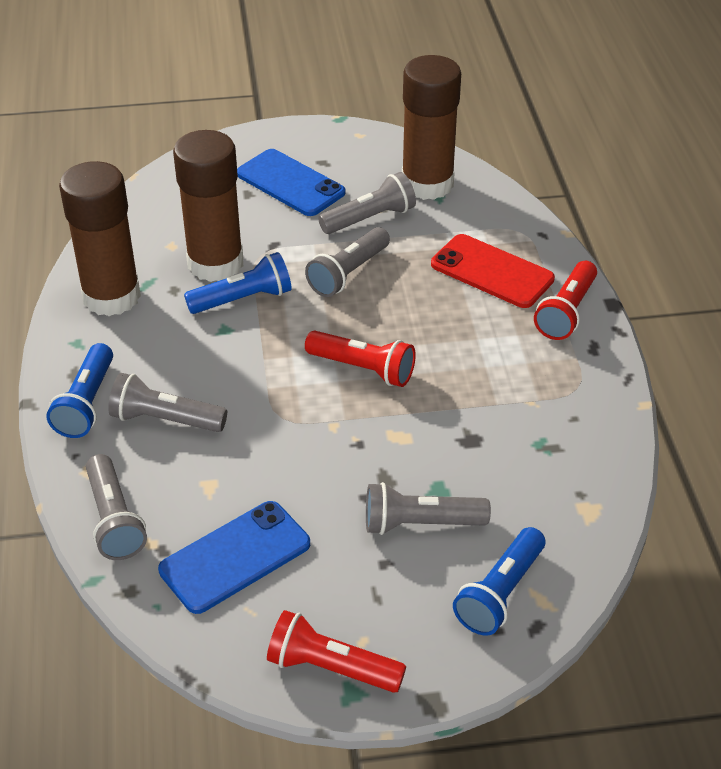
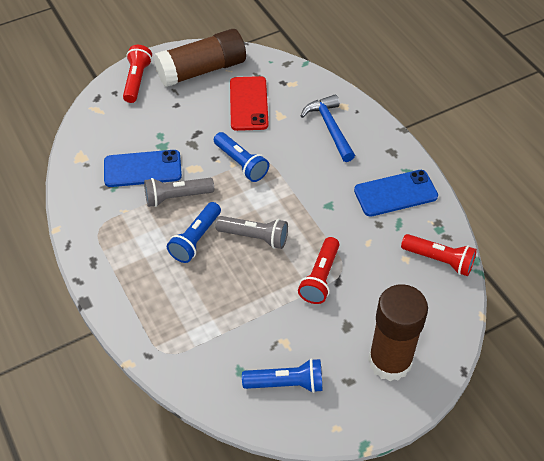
blue hammer: none = 0 -> [301,94,355,162] = 1
brown glue stick: [59,161,141,316] [173,130,243,282] [402,55,461,200] = 3 -> [154,29,246,87] [368,284,428,381] = 2
grey flashlight: [86,454,147,560] [108,373,227,432] [305,227,390,297] [318,172,416,234] [366,482,491,535] = 5 -> [144,178,214,207] [215,216,288,249] = 2

